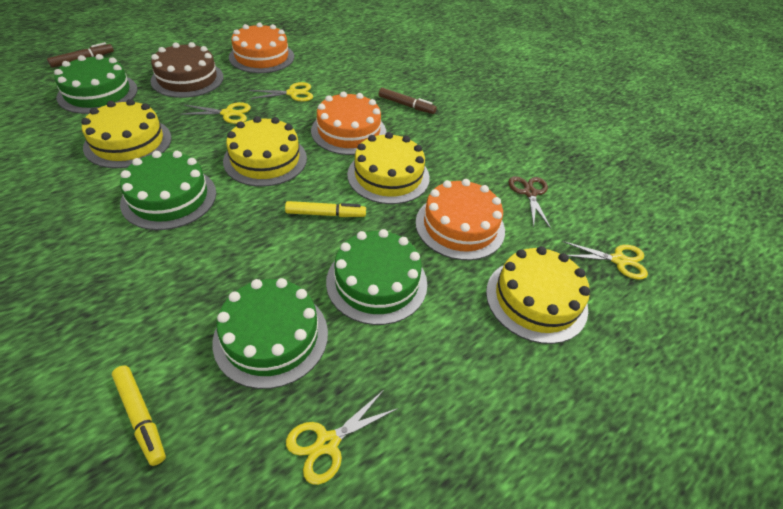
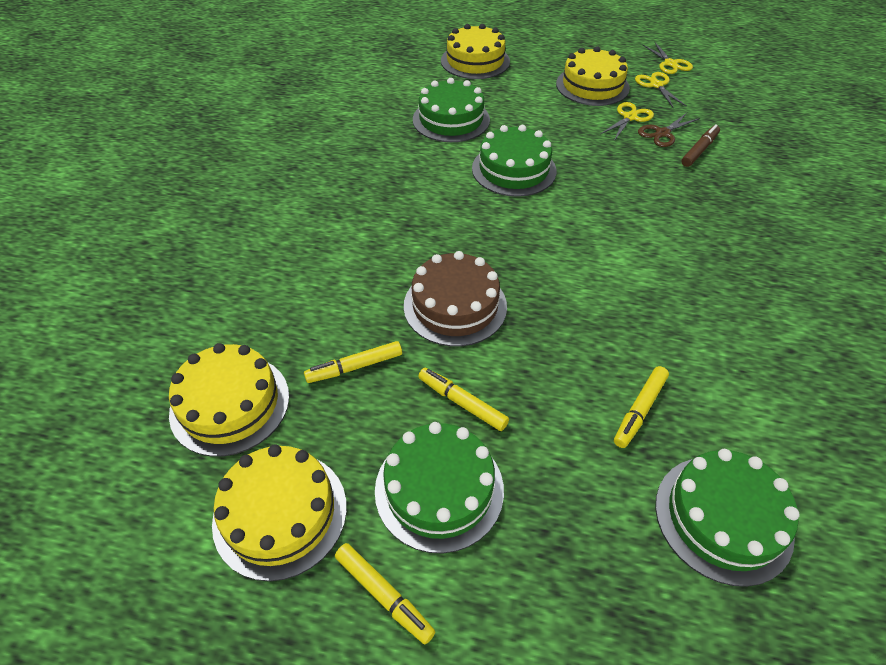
brown marker: [47,42,114,68] [379,88,437,114] = 2 -> [681,124,720,167] = 1
orange cake: [229,22,294,73] [311,91,387,155] [416,179,505,260] = 3 -> none = 0
yellow marker: [112,365,166,466] [285,201,366,217] = 2 -> [304,341,402,383] [335,543,435,644] [418,368,509,431] [614,366,669,448] = 4
yellow scissors: [182,102,251,124] [249,82,313,102] [286,390,399,485] [562,241,648,280] = 4 -> [601,102,654,141] [635,72,687,108] [643,42,693,74] = 3

